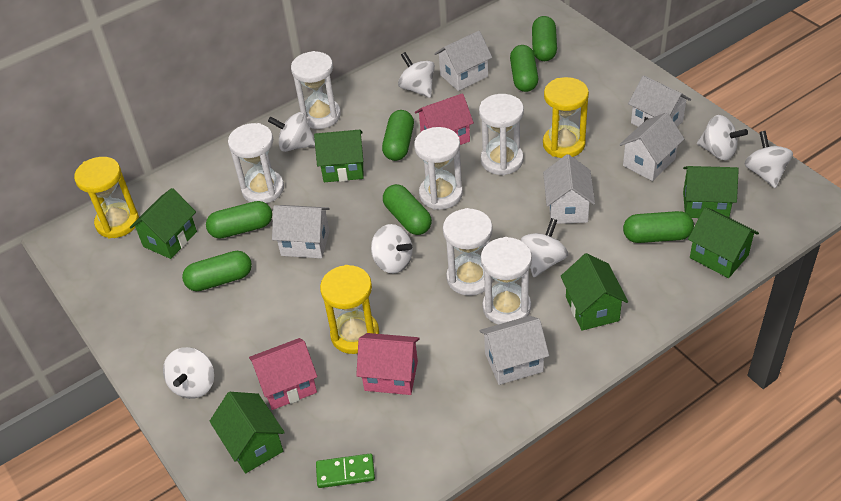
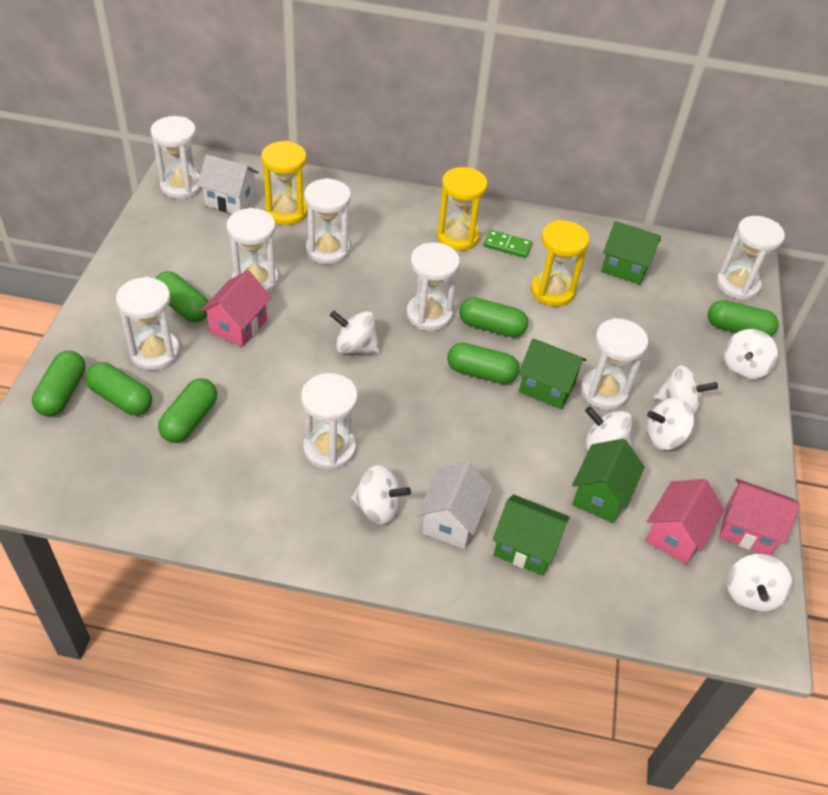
green house: [130,188,197,259] [210,392,285,473] [314,130,364,182] [561,253,628,331] [683,166,739,218] [688,207,759,278] = 6 -> [493,494,570,576] [519,339,586,409] [572,439,645,523] [601,221,661,285] = 4
white hourglass: [228,123,284,203] [291,51,341,129] [414,127,463,210] [443,208,493,296] [479,94,524,175] [481,237,532,324] = 6 -> [116,277,180,370] [151,116,202,199] [226,208,279,293] [301,373,358,470] [304,178,351,264] [406,242,460,331] [580,318,648,410] [716,216,785,300] = 8
white house: [272,205,330,259] [434,31,492,91] [479,316,549,385] [543,154,595,224] [619,112,684,181] [628,75,691,127] = 6 -> [197,154,259,214] [417,461,493,549] = 2

